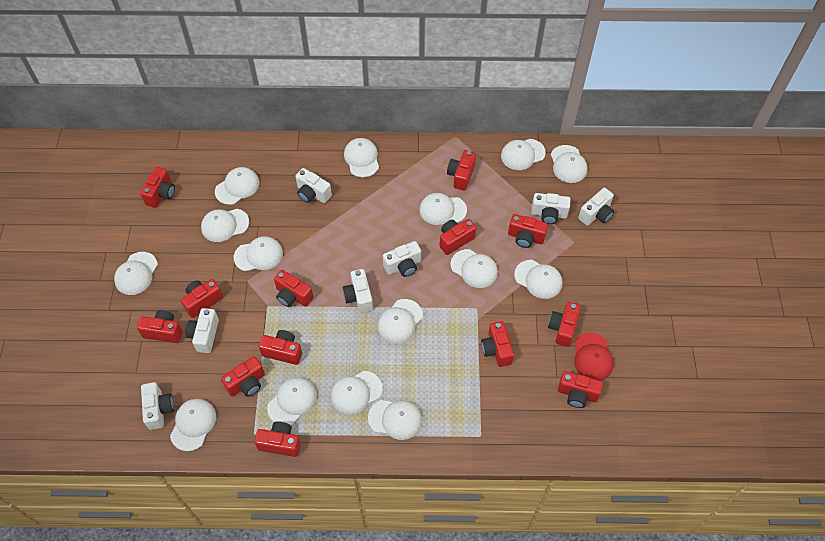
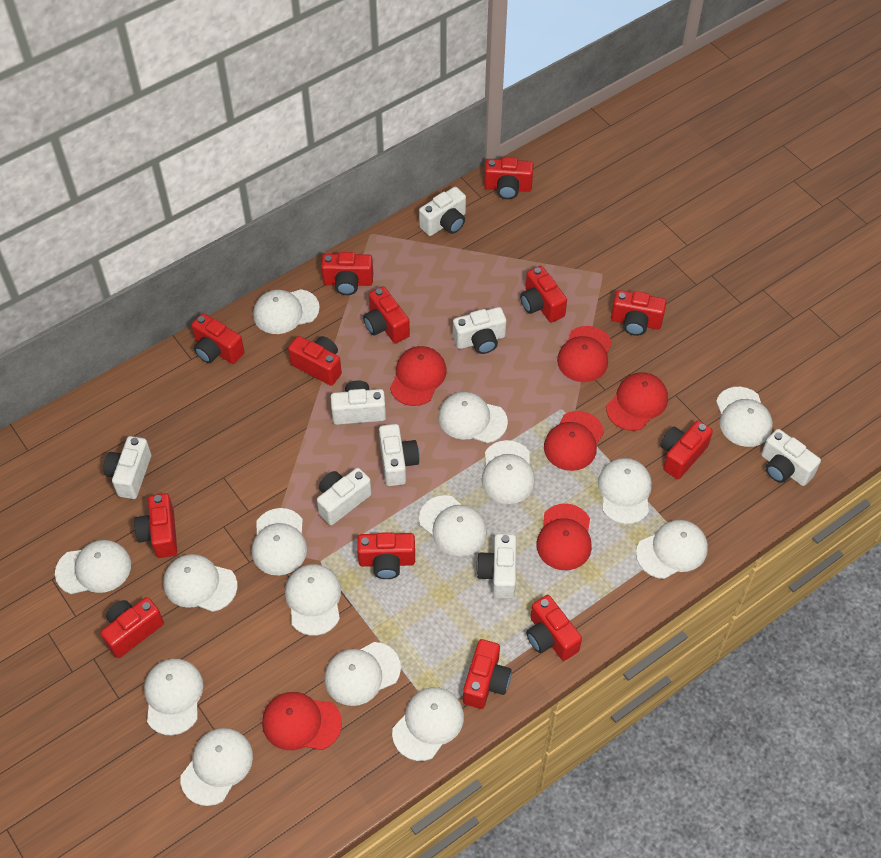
red cap: [574,332,614,381] = 1 -> [262,692,342,750] [390,346,447,406] [536,504,592,570] [544,411,604,471] [557,326,612,382] [606,372,668,431] = 6
white camera: [141,382,174,430] [185,308,219,353] [295,168,332,203] [343,269,373,313] [383,241,421,277] [531,193,571,224] [578,188,614,226] = 7 -> [103,436,151,499] [317,468,371,525] [331,380,386,425] [379,424,419,486] [419,187,466,236] [453,307,506,354] [476,534,516,599] [761,429,821,486] = 8

